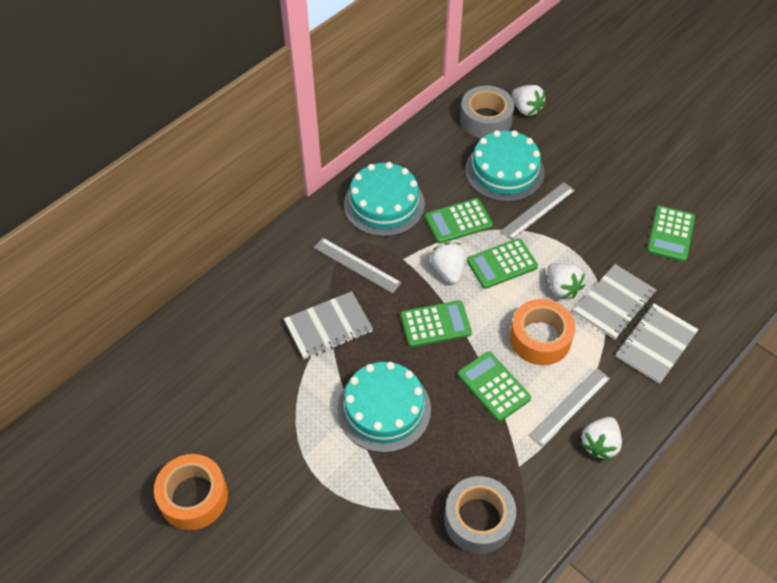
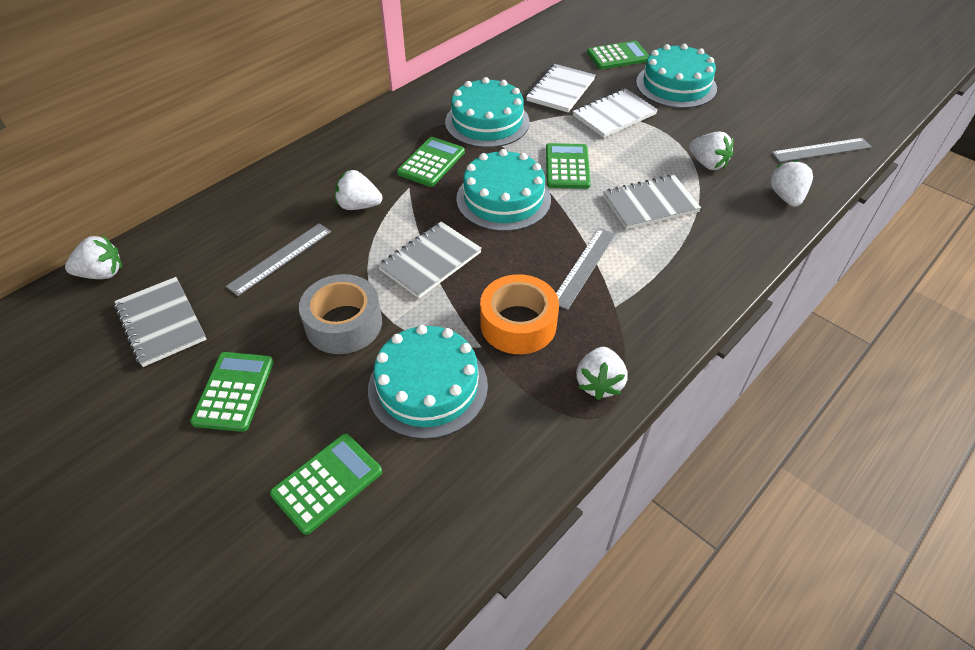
grey tape: [444,476,516,554] [460,86,514,138] = 2 -> [299,274,382,354] = 1
orange tape: [154,454,228,530] [510,299,575,365] = 2 -> [480,274,559,354] = 1
turquoise cake: [337,362,431,453] [344,162,425,237] [465,130,544,202] = 3 -> [368,325,488,439] [445,77,530,148] [456,149,551,231] [636,44,717,108] = 4
white notebook: none = 0 -> [526,64,595,112] [573,88,658,138] = 2
white strawberry: [431,242,466,284] [512,85,546,116] [547,263,585,299] [581,417,622,460] = 4 -> [65,236,122,279] [335,170,383,210] [576,347,628,400] [689,132,734,170] [770,160,813,207] = 5

